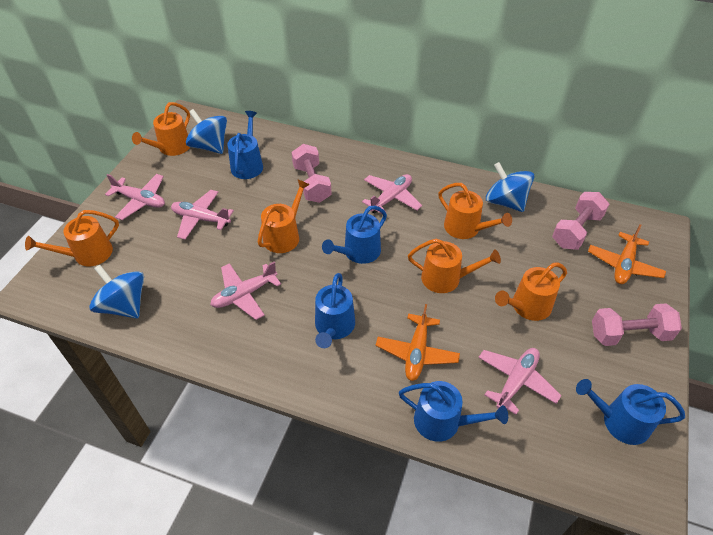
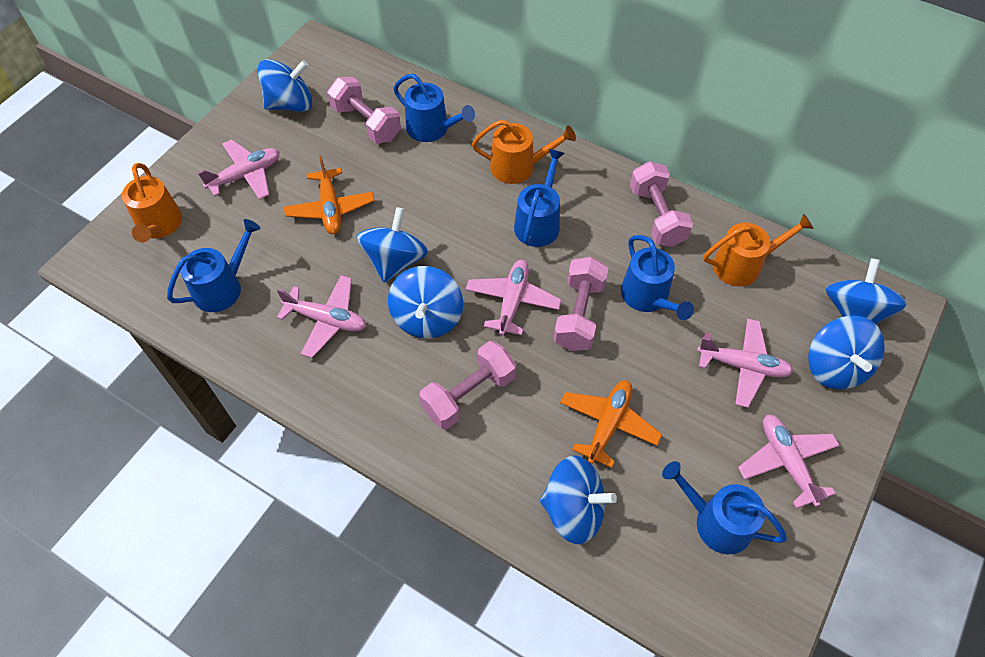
blue spinning top: [89,265,144,318] [186,109,227,154] [486,162,534,212] = 3 -> [257,59,312,112] [356,207,428,283] [388,266,463,339] [540,455,617,544] [808,316,885,389] [826,258,907,324] = 6
orange watering can: [25,210,119,266] [132,102,190,156] [258,180,310,253] [408,239,501,293] [438,183,512,239] [495,263,567,321] = 6 -> [122,163,182,242] [472,120,576,184] [704,214,814,287] = 3
pink dumbbell: [292,144,332,203] [552,192,609,250] [592,303,682,346] = 3 -> [327,77,401,144] [419,341,516,429] [553,257,609,351] [630,161,693,247] = 4

